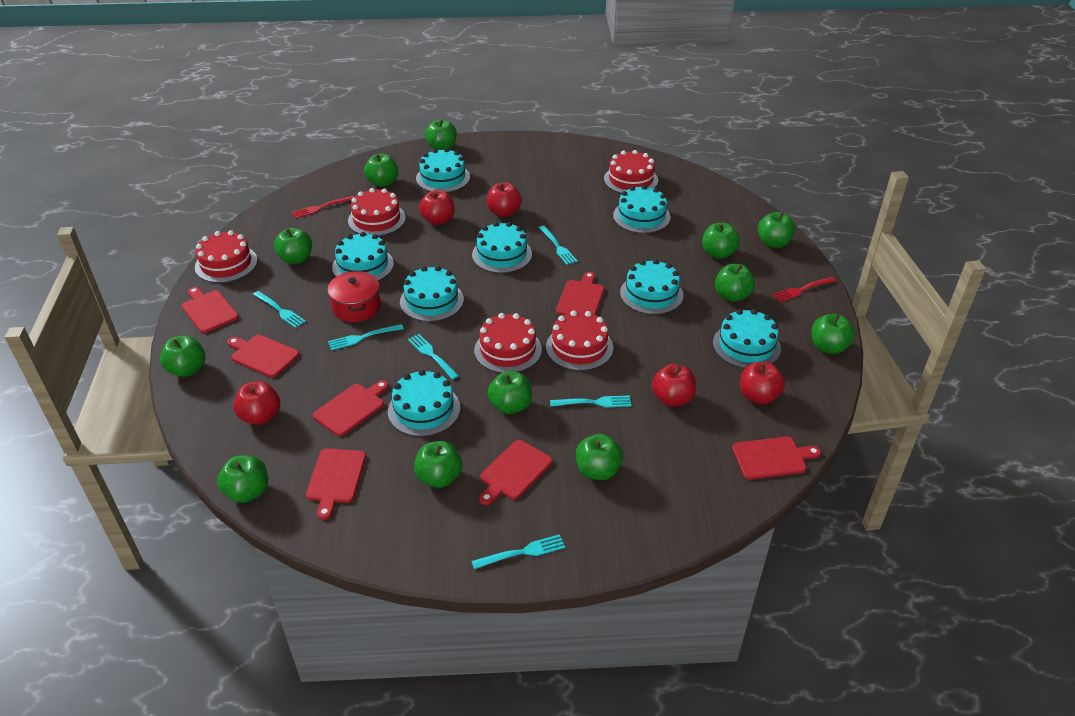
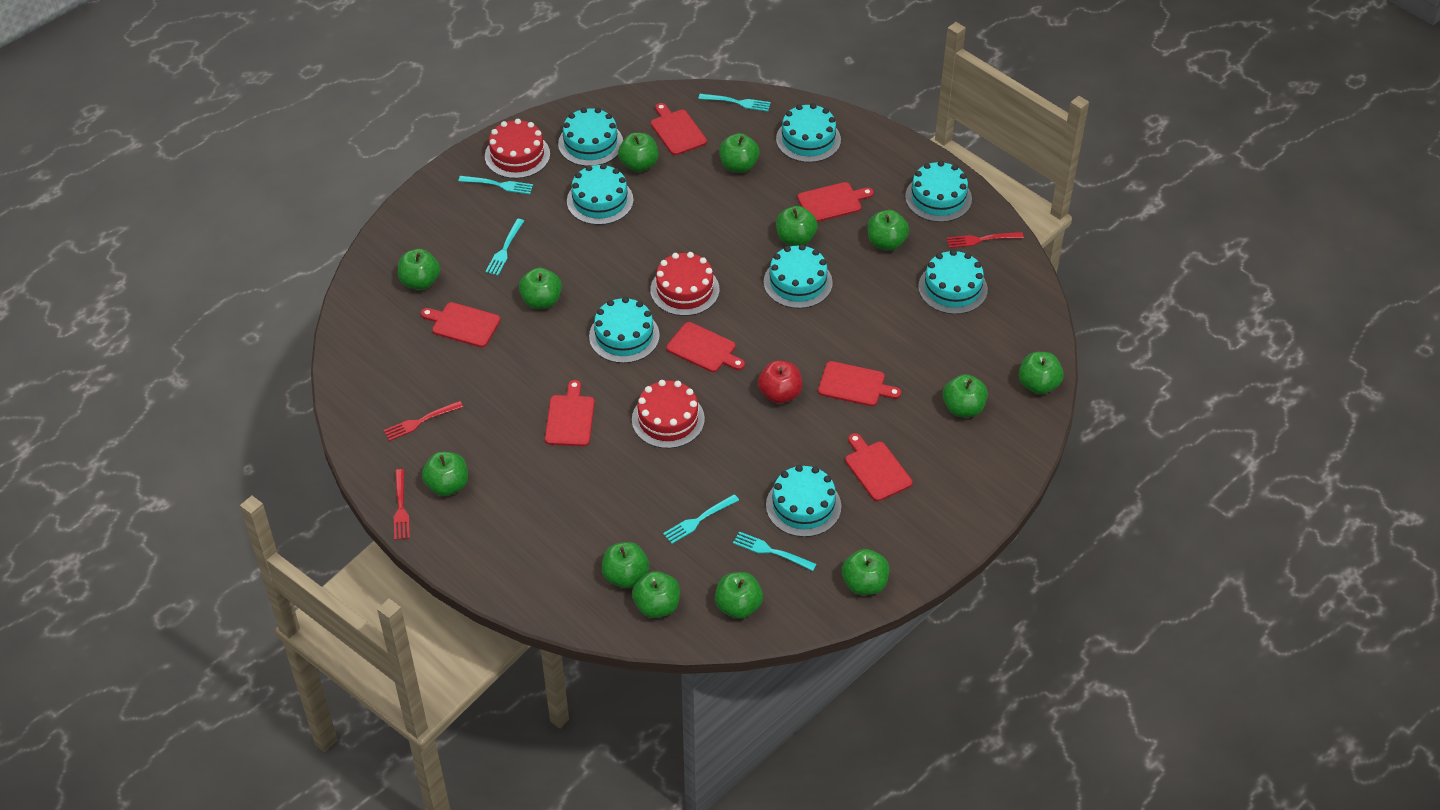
green apple: [160,335,206,377] [217,455,268,503] [274,228,312,264] [364,154,398,187] [414,441,463,488] [425,120,457,150] [488,371,532,414] [576,434,623,480] [702,223,740,259] [715,264,755,302] [758,212,795,248] [812,314,855,354] = 12 -> [398,249,440,290] [422,452,468,496] [519,268,562,309] [602,542,649,588] [618,133,659,172] [632,571,680,618] [715,572,763,619] [719,133,760,173] [776,206,818,246] [842,549,889,595] [868,210,909,251] [943,374,988,417] [1019,352,1064,394] = 13
red apple: [233,381,280,425] [419,190,455,225] [487,182,522,217] [652,364,696,407] [740,362,785,404] = 5 -> [758,361,802,404] = 1
red cake: [195,230,258,283] [348,188,406,236] [474,313,542,373] [546,310,613,371] [604,150,658,194] = 5 -> [485,119,550,179] [632,380,705,449] [650,252,719,316] = 3
red fork: [292,196,354,218] [772,277,836,302] = 2 -> [383,401,463,441] [394,469,410,540] [946,232,1024,248] = 3
red pot: [328,271,381,322] = 1 -> none = 0
turquoise fork: [253,291,306,328] [328,324,404,350] [408,334,459,379] [472,534,565,569] [539,225,577,265] [550,395,632,408] = 6 -> [458,176,533,194] [485,219,524,275] [663,494,739,544] [698,94,771,111] [733,531,816,571] = 5

